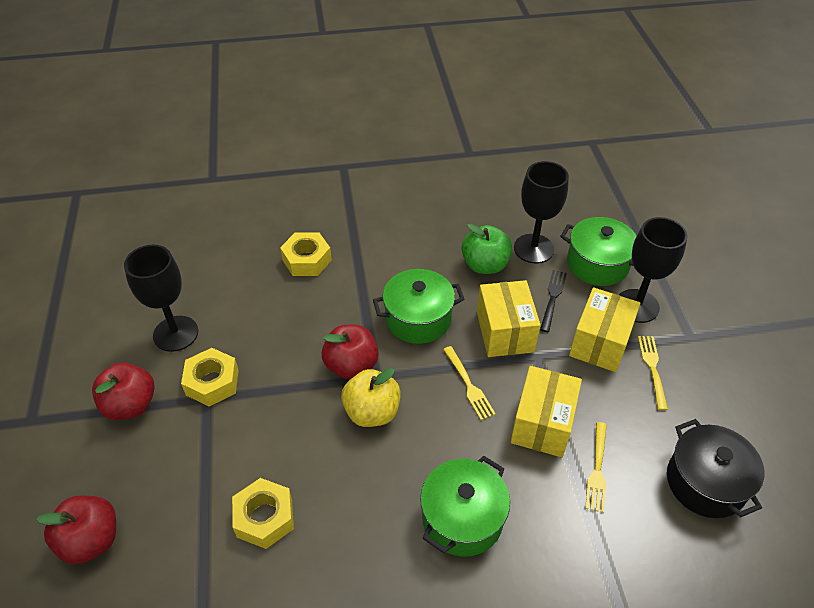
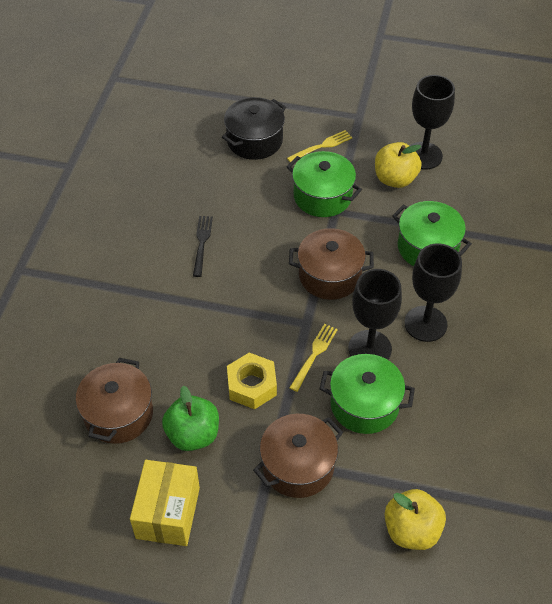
brown pot: none = 0 -> [76,358,153,444] [253,414,343,498] [289,228,374,300] = 3
red apple: [36,496,116,564] [92,363,155,420] [322,325,379,379] = 3 -> none = 0
yellow apple: [341,368,401,427] = 1 -> [375,142,422,188] [385,489,446,550] = 2
yellow box: [477,280,541,357] [511,366,582,457] [569,287,641,372] = 3 -> [130,460,200,546] = 1
yellow fork: [443,346,496,420] [585,422,607,513] [638,336,668,410] = 3 -> [287,130,353,162] [290,324,338,392] = 2
yellow nut: [181,348,239,407] [232,478,294,549] [280,232,332,276] = 3 -> [227,353,277,409] = 1

